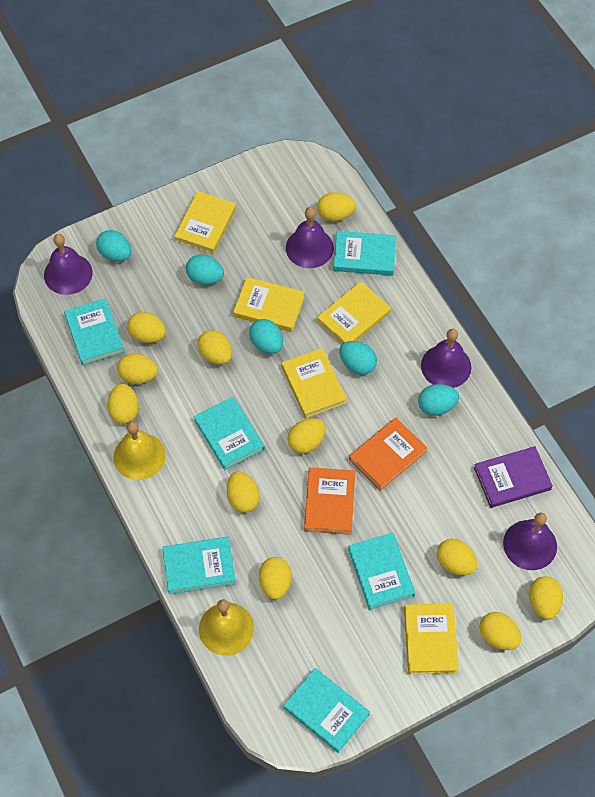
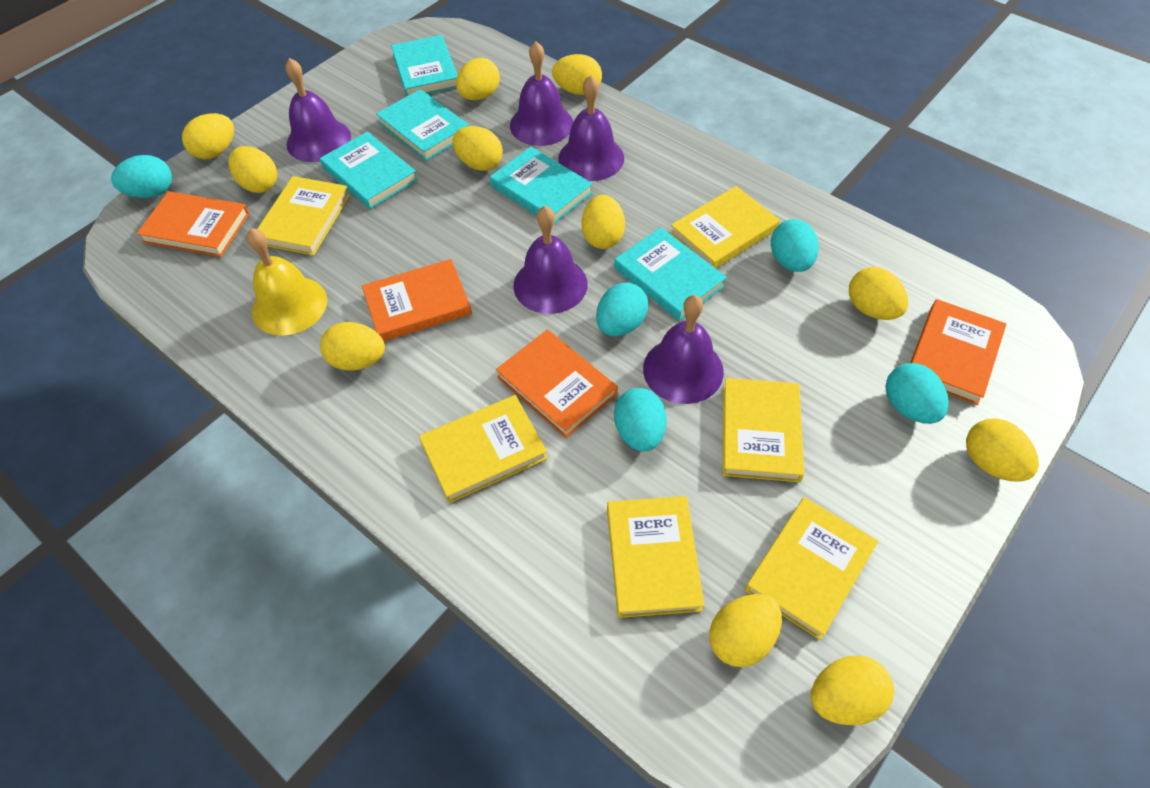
orange book: [304,467,355,535] [349,418,428,491] = 2 -> [137,191,250,257] [362,259,472,341] [496,329,618,438] [910,299,1006,405] = 4
purple bell: [44,234,93,295] [286,207,334,268] [421,329,472,388] [503,513,557,570] = 4 -> [285,58,351,162] [510,41,573,146] [513,206,588,314] [558,75,624,181] [643,295,724,404] = 5
purple book: [474,446,553,508] = 1 -> none = 0
turquoise book: [64,298,125,366] [162,537,236,594] [194,397,265,470] [283,668,370,753] [333,231,396,276] [348,533,415,610] = 6 -> [320,131,418,209] [376,89,469,161] [391,35,457,96] [490,147,593,225] [614,227,727,321] = 5
yellow bell: [113,421,166,480] [199,599,254,656] = 2 -> [247,228,327,336] = 1
yellow book: [174,191,236,254] [233,277,305,332] [281,348,347,418] [317,281,391,344] [404,603,459,674] = 5 -> [257,176,350,256] [419,395,548,503] [607,496,704,618] [670,186,780,268] [723,378,804,482] [745,497,878,640] = 6

